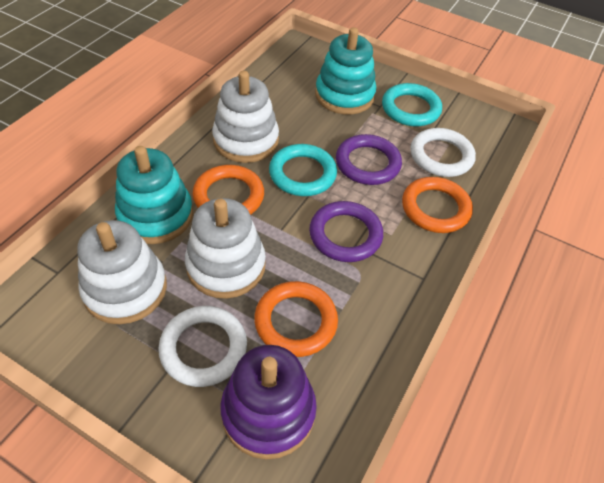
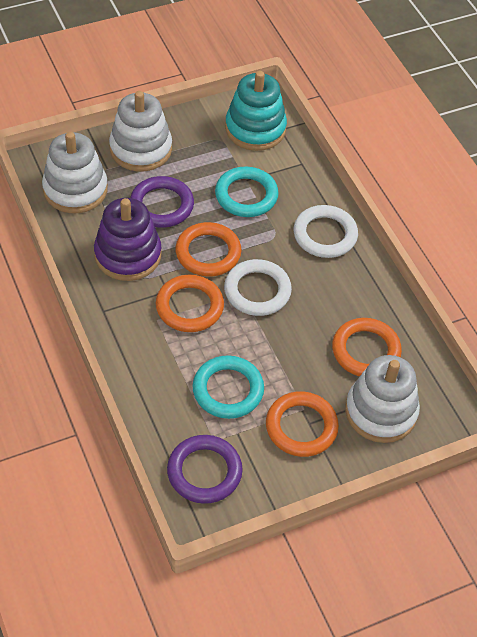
orange ring: [193,165,264,215] [254,281,338,357] [402,177,473,233] = 3 -> [156,275,224,332] [175,222,241,277] [266,391,339,457] [332,318,402,376] = 4
turquoise stacking toy: [115,146,193,244] [315,27,376,114] = 2 -> [225,71,287,151] = 1

